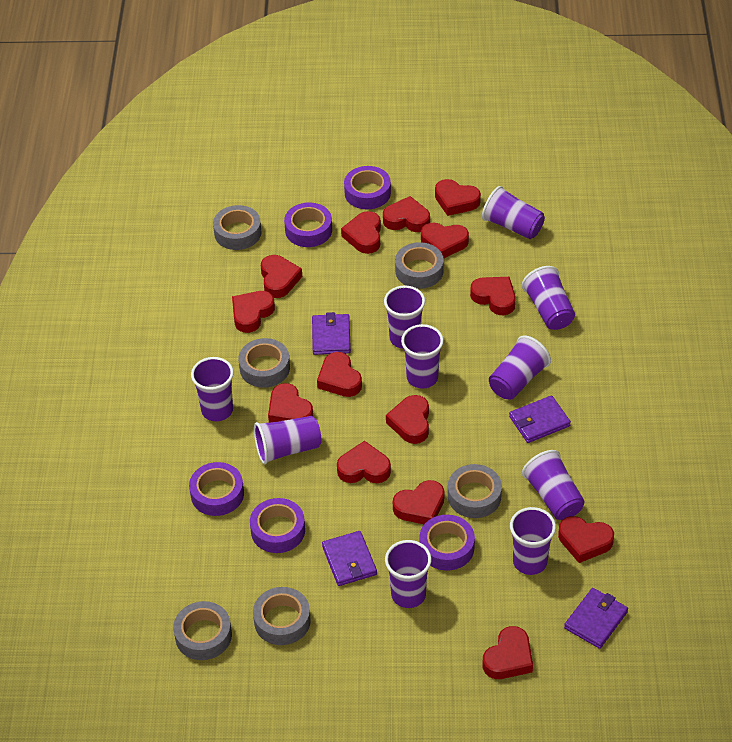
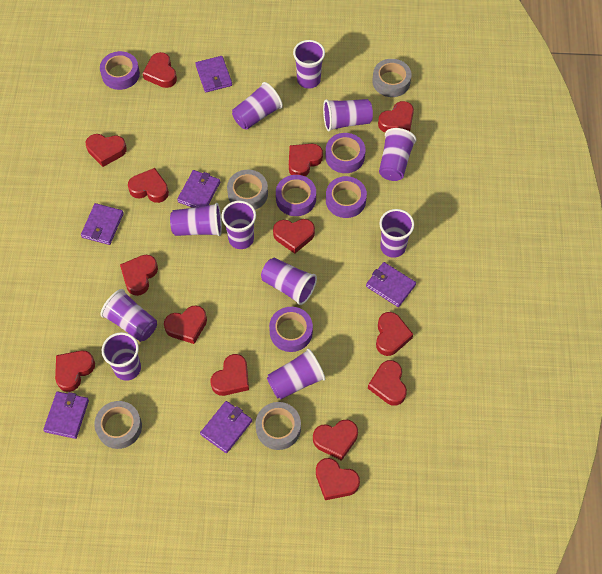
grey tape: [173,601,232,660] [213,205,262,250] [238,338,290,388] [253,587,311,645] [395,242,444,289] [448,464,502,518] = 6 -> [94,401,142,449] [227,170,268,210] [255,402,301,450] [372,59,412,97] = 4
purple cup: [191,357,234,421] [254,416,321,464] [384,285,425,349] [385,540,432,608] [401,324,444,388] [482,186,545,239] [489,335,551,400] [510,507,556,575] [522,266,575,330] [522,450,585,520] = 10 -> [101,289,157,342] [102,332,141,381] [170,203,222,236] [221,201,256,249] [232,82,283,130] [261,258,317,305] [267,349,325,399] [293,40,325,89] [323,99,373,131] [379,128,416,181] [379,209,414,258] = 11
purple wallet: [312,312,351,355] [322,531,377,586] [509,395,571,443] [564,588,628,649] = 4 -> [43,391,89,439] [81,203,124,245] [177,170,220,208] [195,56,232,92] [200,401,252,453] [366,262,416,307] = 6

